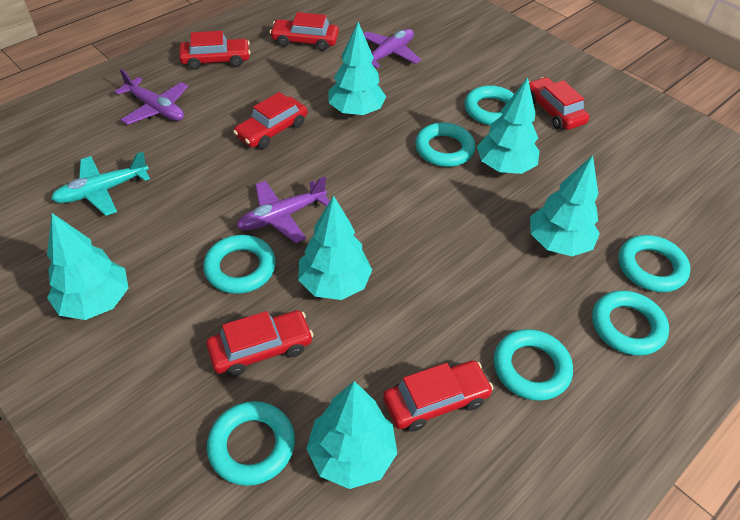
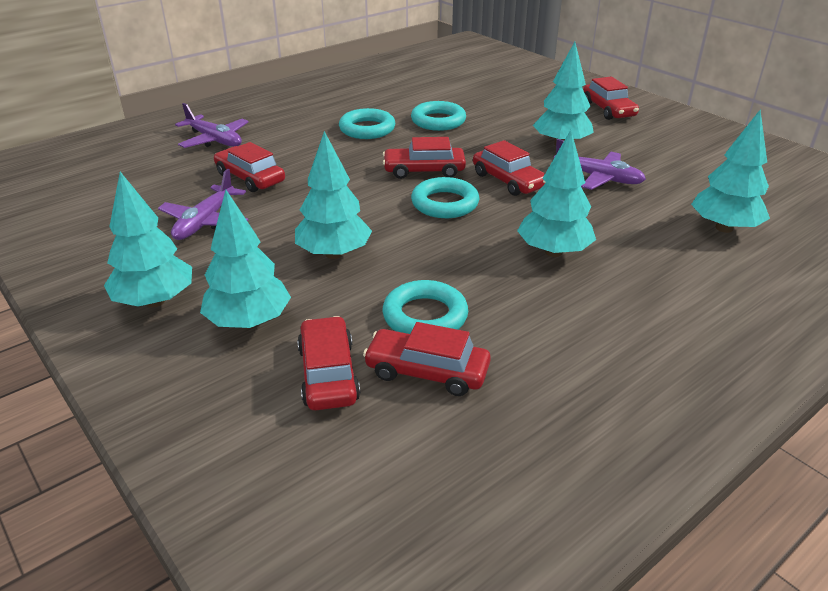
turquoise plane: [51,152,150,216] = 1 -> none = 0
turquoise ring: [203,235,276,294] [207,401,295,486] [415,122,475,167] [464,85,514,125] [494,329,573,401] [592,290,669,356] [618,235,691,292] = 7 -> [339,108,396,139] [382,280,468,334] [411,101,466,131] [411,177,479,218] = 4

